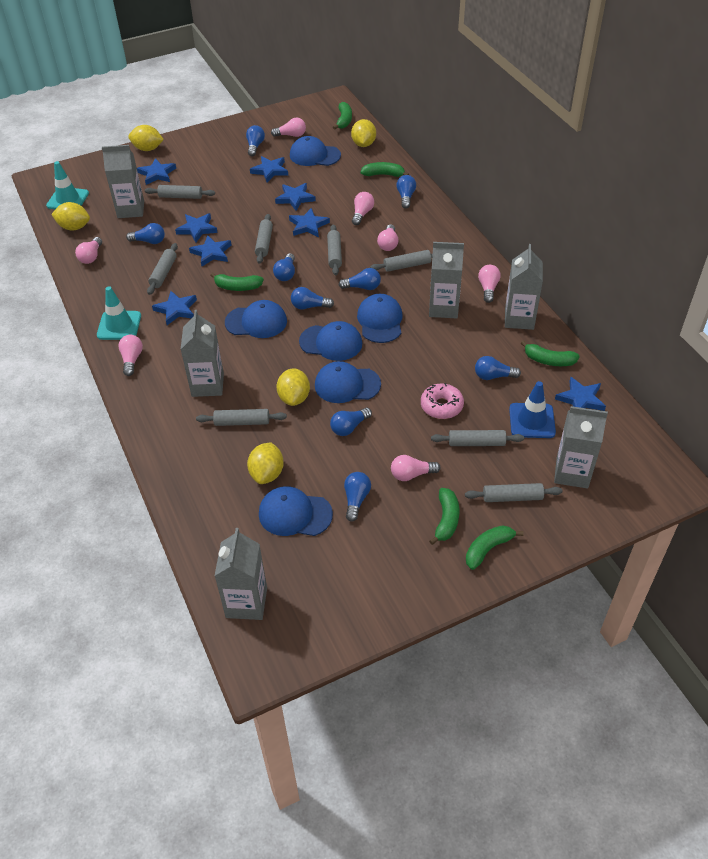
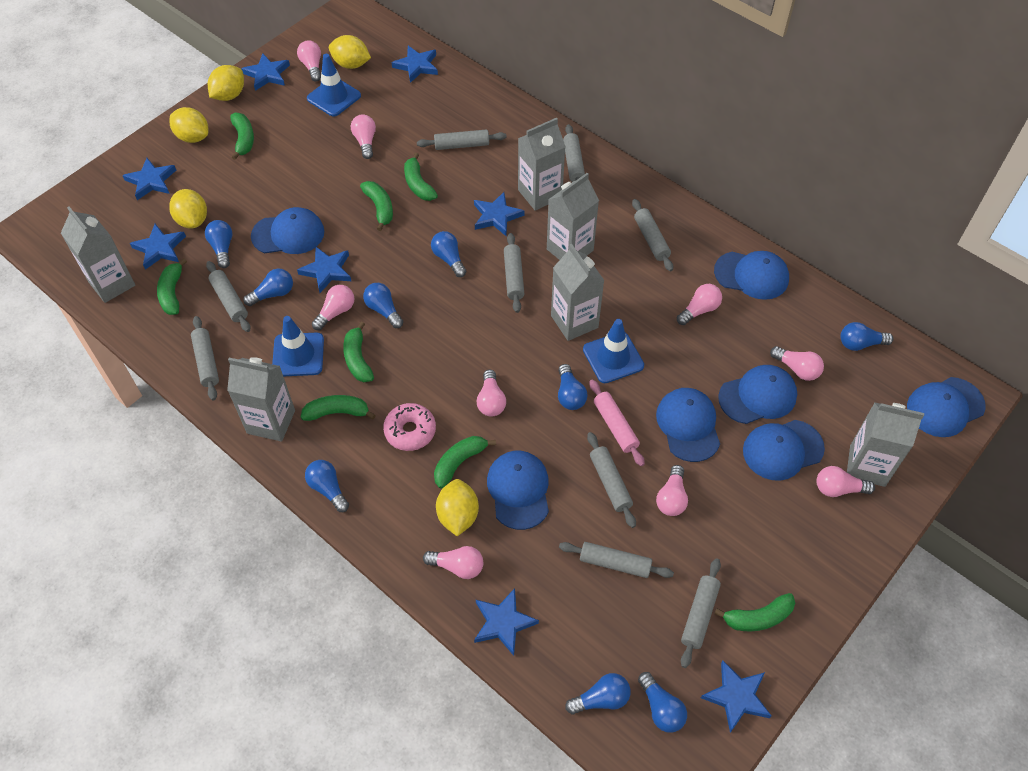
blue cap: [225,300,287,338] [259,486,333,536] [290,136,341,166] [299,321,362,361] [315,361,381,403] [357,294,403,343] = 6 -> [251,207,324,254] [487,451,549,530] [656,388,720,462] [714,251,789,300] [718,365,797,424] [743,420,825,481] [907,377,986,437] = 7
blue traffic cone: [509,381,556,438] = 1 -> [272,316,324,376] [307,54,361,116] [583,319,644,383] = 3
green banana: [210,272,264,291] [333,102,352,130] [361,162,409,177] [429,488,459,545] [466,525,524,570] [521,340,580,366] = 6 -> [157,258,187,315] [230,113,254,160] [301,395,376,421] [343,321,374,382] [360,181,393,231] [404,153,438,201] [434,436,496,488] [714,593,795,631] = 8
grey rolling pin: [145,185,215,199] [147,243,178,295] [196,409,287,426] [255,214,273,264] [327,224,342,275] [370,250,433,272] [431,430,524,446] [465,483,563,502] = 8 -> [191,316,219,400] [206,261,250,332] [417,129,506,150] [504,233,524,313] [559,542,674,578] [563,124,585,182] [587,432,636,528] [632,199,673,272] [681,558,721,668] = 9
pink light bulb: [75,237,102,264] [118,335,143,376] [271,118,306,137] [352,192,374,225] [377,224,399,251] [391,455,441,481] [478,265,501,303] = 7 -> [297,40,321,82] [312,285,354,330] [351,114,376,159] [423,546,483,579] [476,370,506,416] [656,465,688,516] [677,284,722,325] [770,346,824,381] [817,466,875,497] = 9
pink rolling pin: none = 0 -> [589,379,645,466] = 1
turquoise traffic cone: [46,161,89,209] [97,286,141,340] = 2 -> none = 0

